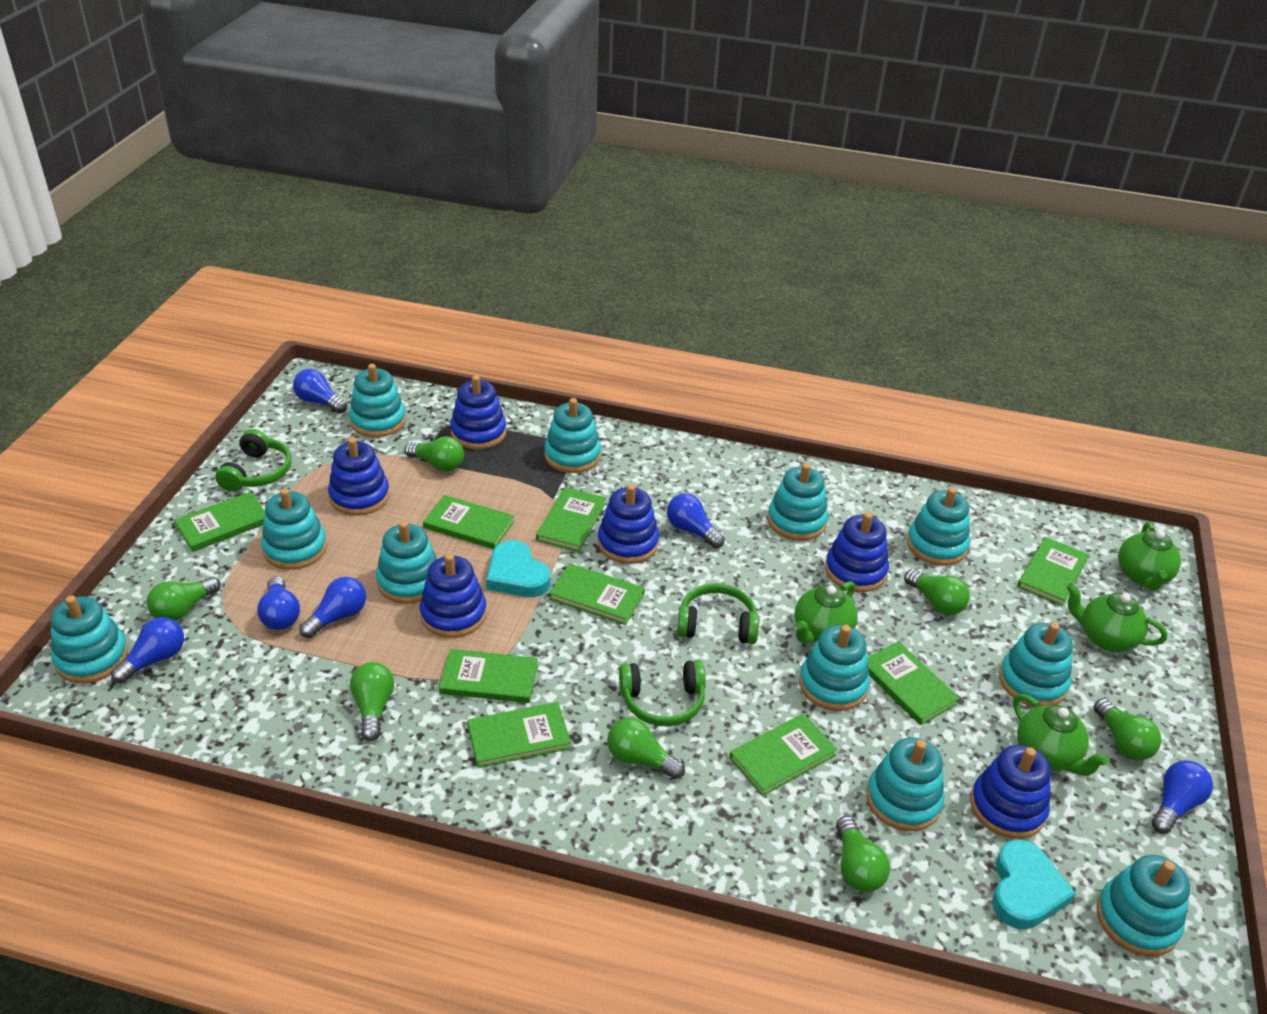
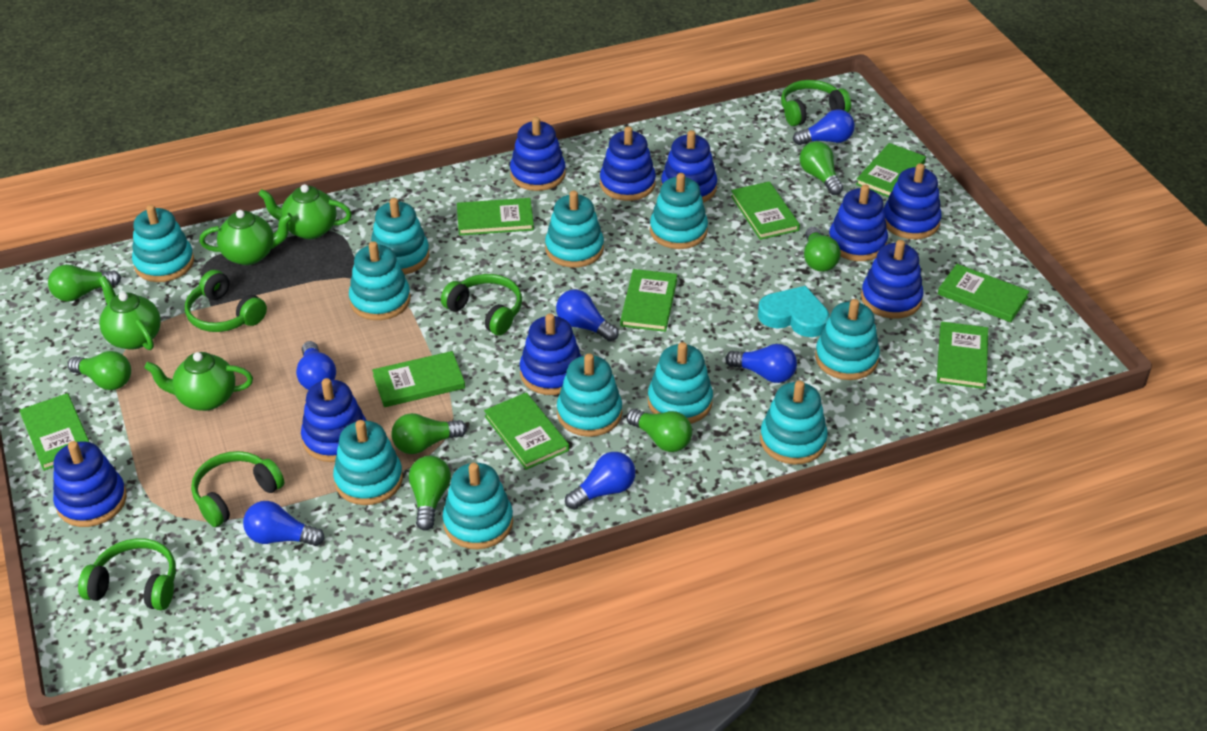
blue stacking toy: [328,437,390,516] [420,554,487,638] [450,375,506,449] [598,484,659,564] [825,512,889,592] [970,745,1051,839] = 6 -> [53,441,127,527] [301,378,367,462] [510,117,566,191] [520,314,581,395] [600,126,656,201] [661,130,717,203] [829,185,888,261] [861,240,923,319] [884,163,942,239] = 9
green headphones: [215,429,291,492] [619,660,706,727] [677,583,759,644] = 3 -> [78,538,176,610] [185,270,267,332] [191,451,284,527] [441,274,522,336] [781,80,851,126] = 5
turquoise heart: [486,540,551,597] [992,839,1076,930] = 2 -> [758,286,830,337] = 1

